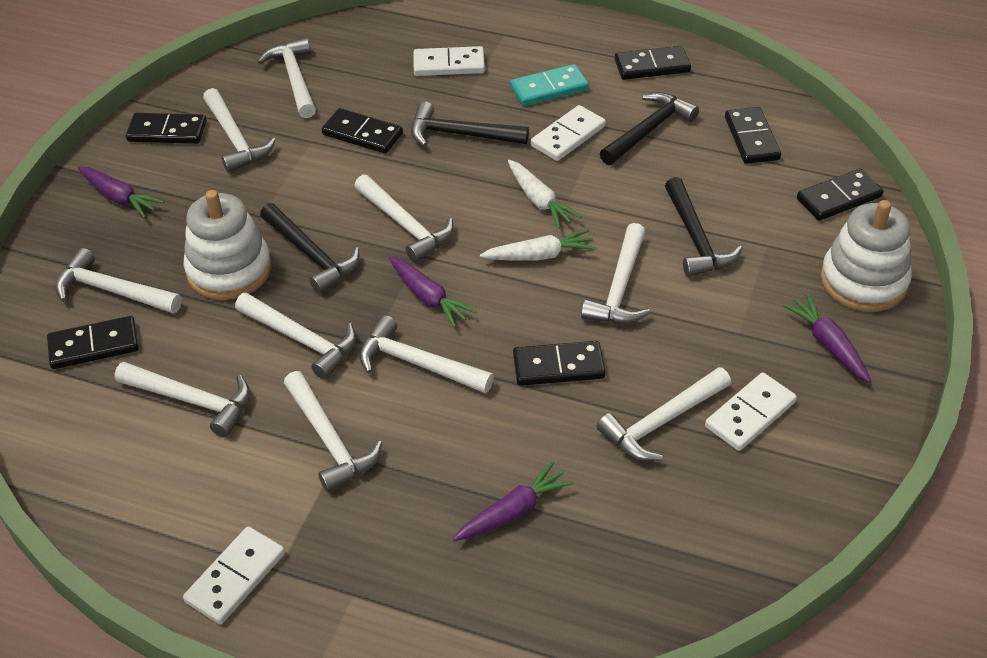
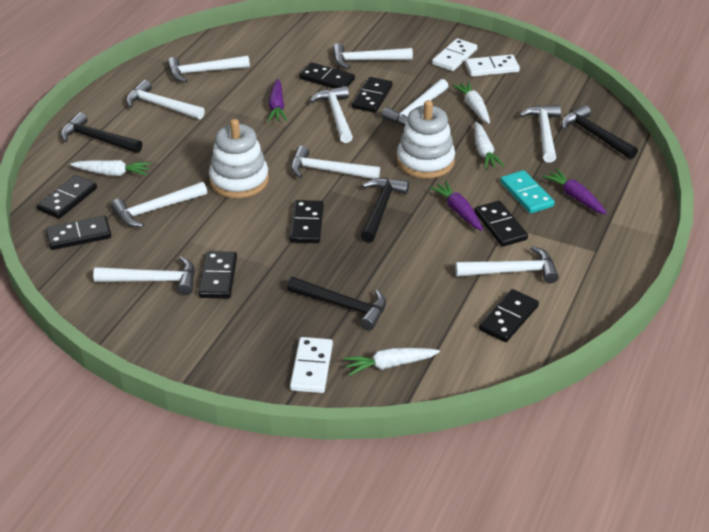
black domino: [47,316,139,369] [126,113,207,144] [322,108,403,154] [513,341,606,386] [615,46,691,80] [725,107,781,164] [797,169,884,221] = 7 -> [37,175,97,219] [46,216,111,250] [199,251,237,299] [289,200,324,243] [299,62,355,89] [352,77,393,113] [474,201,528,247] [479,289,539,342] = 8
purple carrot: [78,167,164,218] [389,256,477,328] [453,461,574,541] [783,294,871,383] = 4 -> [268,79,287,122] [429,181,483,231] [542,168,607,214] = 3
white carrot: [480,229,596,261] [508,160,582,228] = 2 -> [70,160,151,176] [343,348,440,376] [452,81,490,124] [474,122,504,169] = 4
white domino: [183,526,285,625] [413,46,485,76] [530,105,606,161] [705,372,797,451] = 4 -> [290,337,333,393] [432,38,477,71] [465,55,520,77] = 3

